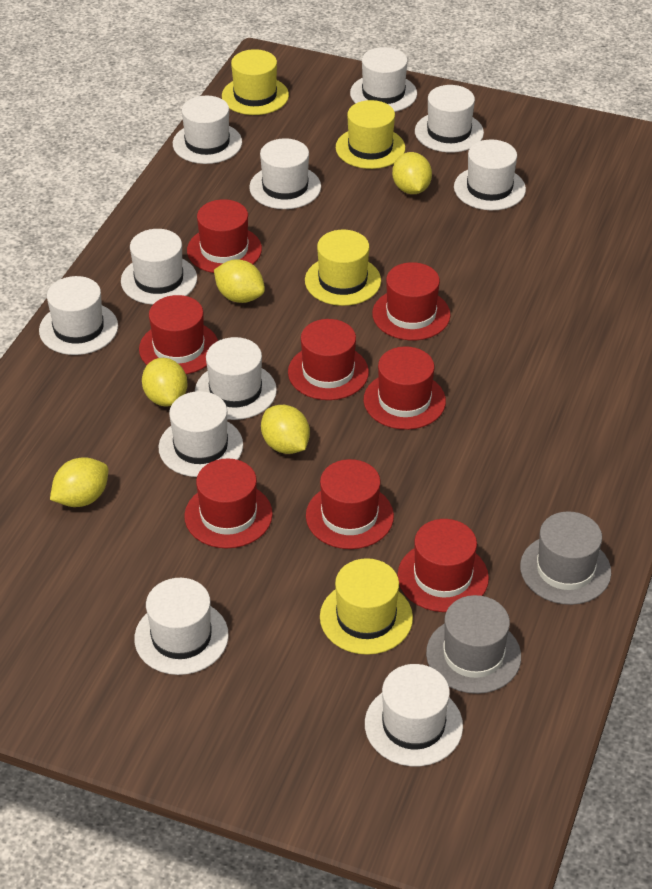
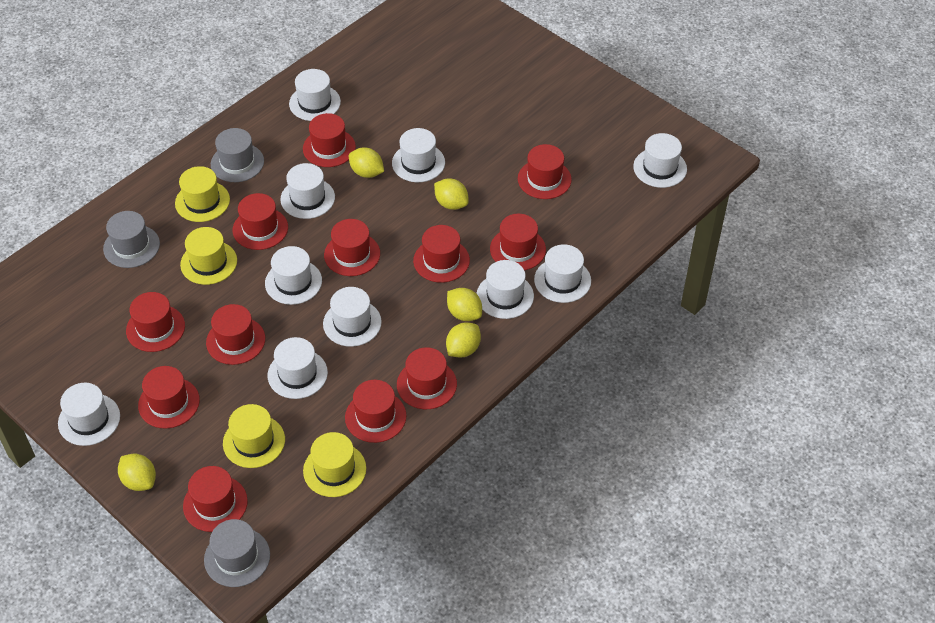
grey hat: [426,595,521,694] [520,511,611,605] = 2 -> [103,211,160,268] [204,519,270,587] [211,128,264,182] = 3
red hat: [139,295,218,374] [184,459,273,548] [187,199,262,273] [288,319,369,400] [306,459,394,549] [364,346,446,430] [372,262,451,340] [397,519,489,612] = 8 -> [126,292,185,352] [138,366,200,428] [183,466,248,532] [206,304,265,365] [233,193,288,250] [303,113,356,167] [324,219,380,276] [345,380,406,443] [397,347,457,409] [413,225,470,283] [490,214,546,270] [518,144,572,199] = 12
white hat: [39,276,118,355] [121,229,197,305] [134,578,229,675] [158,391,243,477] [173,96,242,164] [195,337,277,420] [249,138,321,209] [350,47,417,112] [365,664,463,766] [415,85,484,152] [454,140,526,210] = 11 -> [58,383,120,446] [265,246,322,305] [267,337,328,399] [280,163,335,219] [289,69,341,121] [323,287,382,347] [392,128,445,182] [477,260,534,319] [534,244,591,303] [633,133,687,188] = 10

